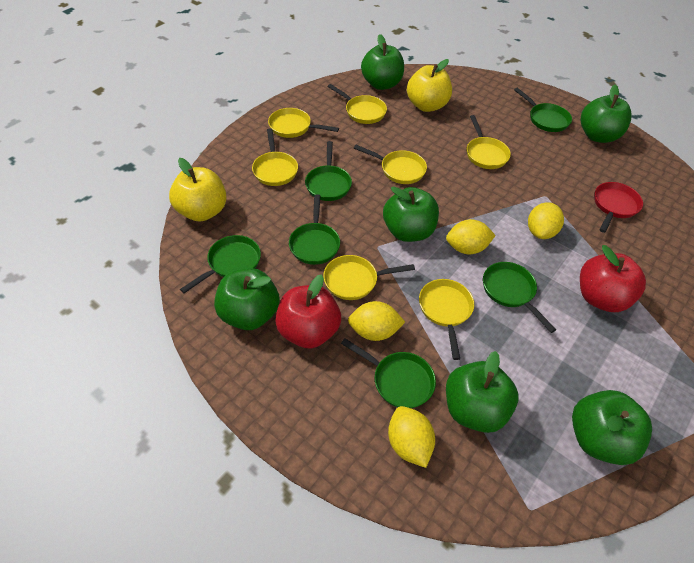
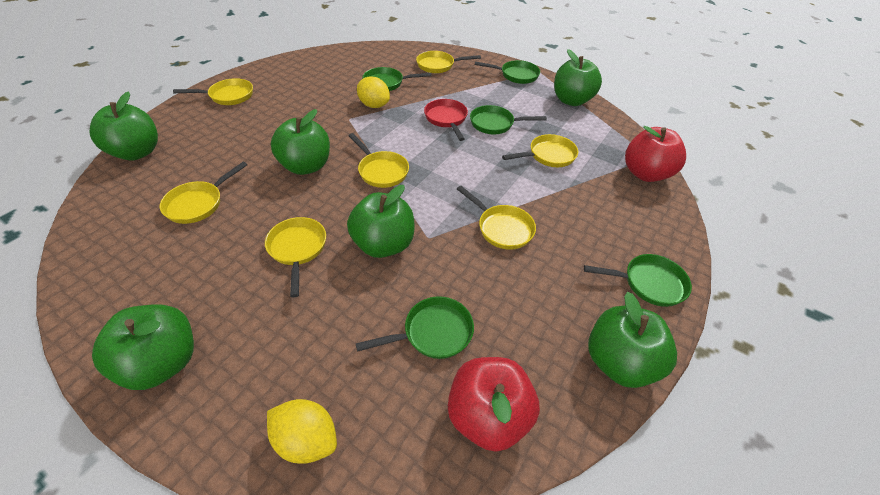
green pan: [180,235,261,293] [289,194,340,265] [305,141,352,201] [341,338,436,408] [483,262,556,333] [514,88,572,132] = 6 -> [356,296,474,359] [362,67,432,91] [470,105,547,134] [475,60,540,84] [584,254,692,307] = 5
yellow apple: [169,158,227,222] [407,59,452,112] = 2 -> none = 0
yellow lemon: [348,301,405,341] [388,406,435,468] [446,219,496,254] [528,202,564,239] = 4 -> [267,399,337,464] [357,76,390,108] = 2

